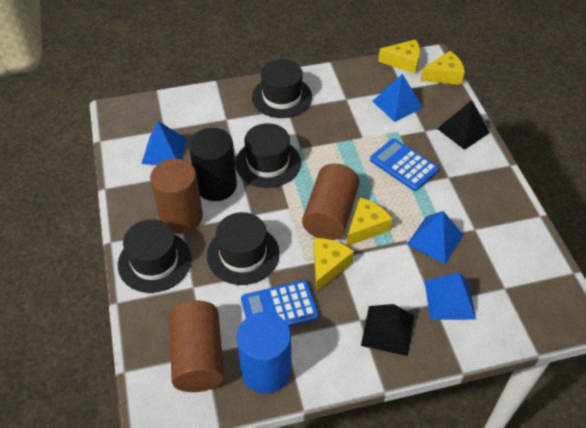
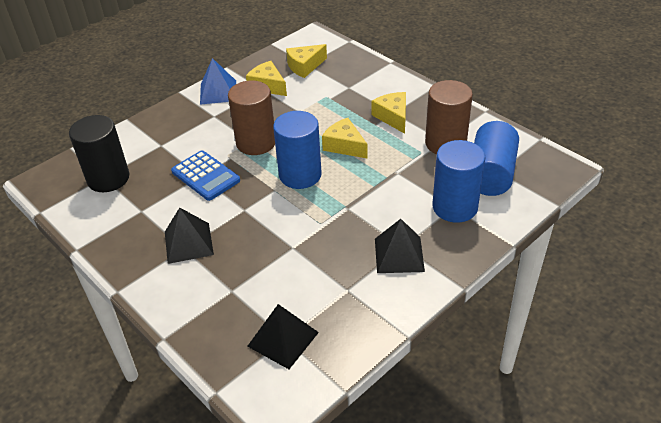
black hat: [118,219,192,293] [207,212,280,285] [235,123,301,188] [252,59,312,118] = 4 -> none = 0
black pyramid: [361,304,414,356] [437,100,490,150] = 2 -> [165,207,214,264] [247,304,319,369] [375,219,425,273] = 3
blue calculator: [241,280,319,327] [370,139,439,191] = 2 -> [171,151,240,201] = 1
blue cylinder: [237,312,291,394] = 1 -> [273,111,322,189] [432,140,485,223] [474,121,519,196] = 3
blue pyramid: [141,121,187,165] [372,74,423,122] [407,211,463,264] [425,273,476,320] = 4 -> [200,58,236,105] = 1
brown cylinder: [150,159,203,234] [169,301,224,392] [302,163,359,240] = 3 -> [228,80,275,155] [425,80,473,154] = 2

